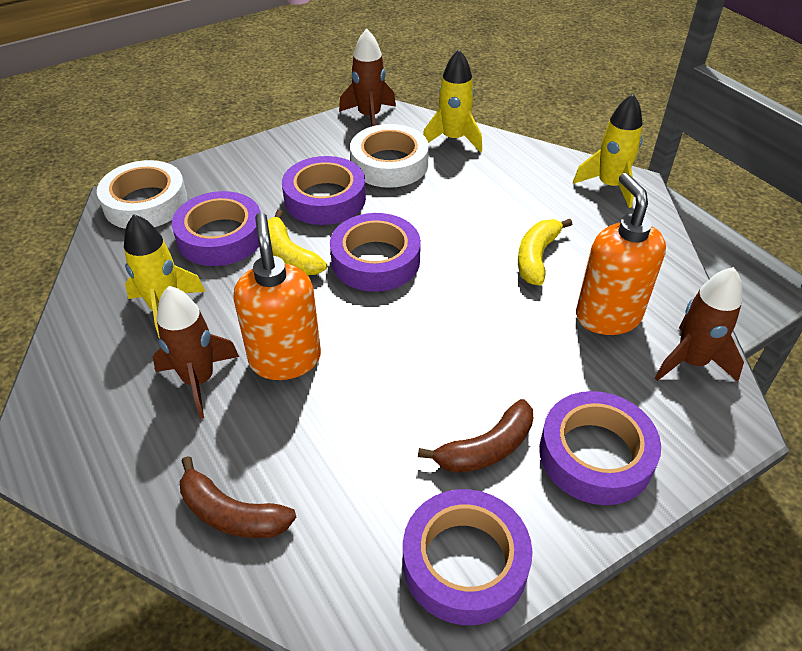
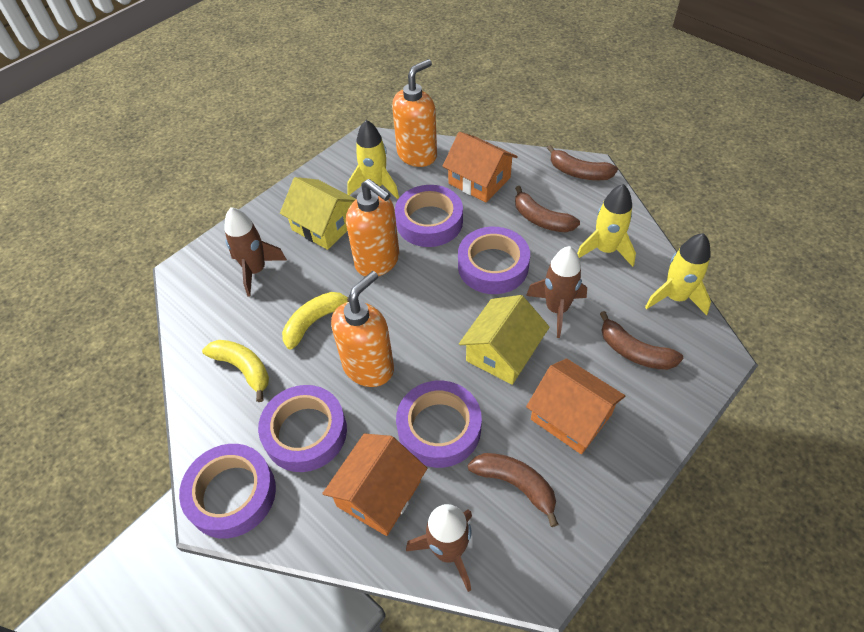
brown banana: [180,456,297,538] [418,399,533,473] = 2 -> [468,453,559,527] [515,186,580,232] [547,145,618,180] [600,311,683,370] = 4
orange house: none = 0 -> [322,433,427,536] [443,132,518,202] [526,358,625,454] = 3
orange soap dispenser: [234,212,321,380] [576,173,666,335] = 2 -> [331,271,394,387] [346,179,399,277] [392,59,437,167] = 3
white tape: [97,160,188,229] [350,124,429,188] = 2 -> none = 0
yellow house: none = 0 -> [280,177,356,250] [459,295,549,385] = 2

